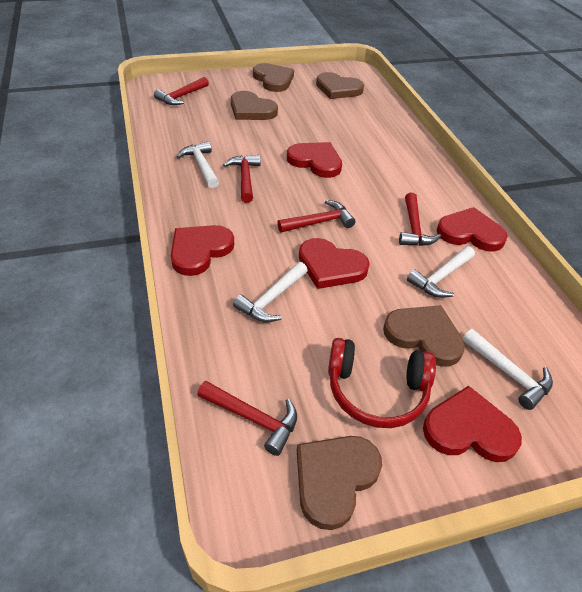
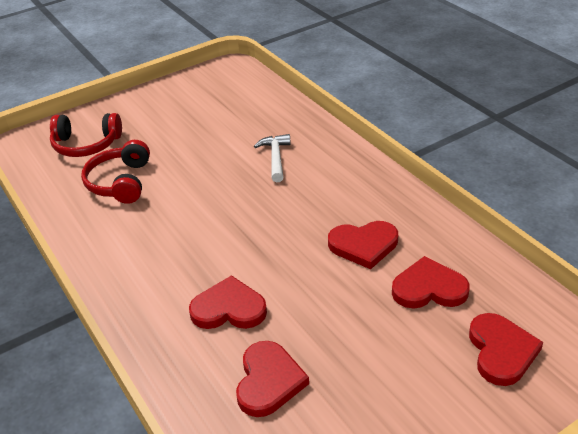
brown heart: [231,91,278,120] [253,63,294,92] [297,436,382,530] [316,72,364,99] [383,305,465,367] = 5 -> none = 0
red hammer: [154,77,209,105] [197,381,297,456] [223,155,260,203] [277,200,355,233] [399,193,441,246] = 5 -> none = 0
red headphones: [328,338,436,428] = 1 -> [50,113,122,157] [81,140,150,204] = 2
white hammer: [177,141,219,188] [233,262,308,322] [407,246,475,298] [463,329,553,410] = 4 -> [254,134,291,182] = 1

